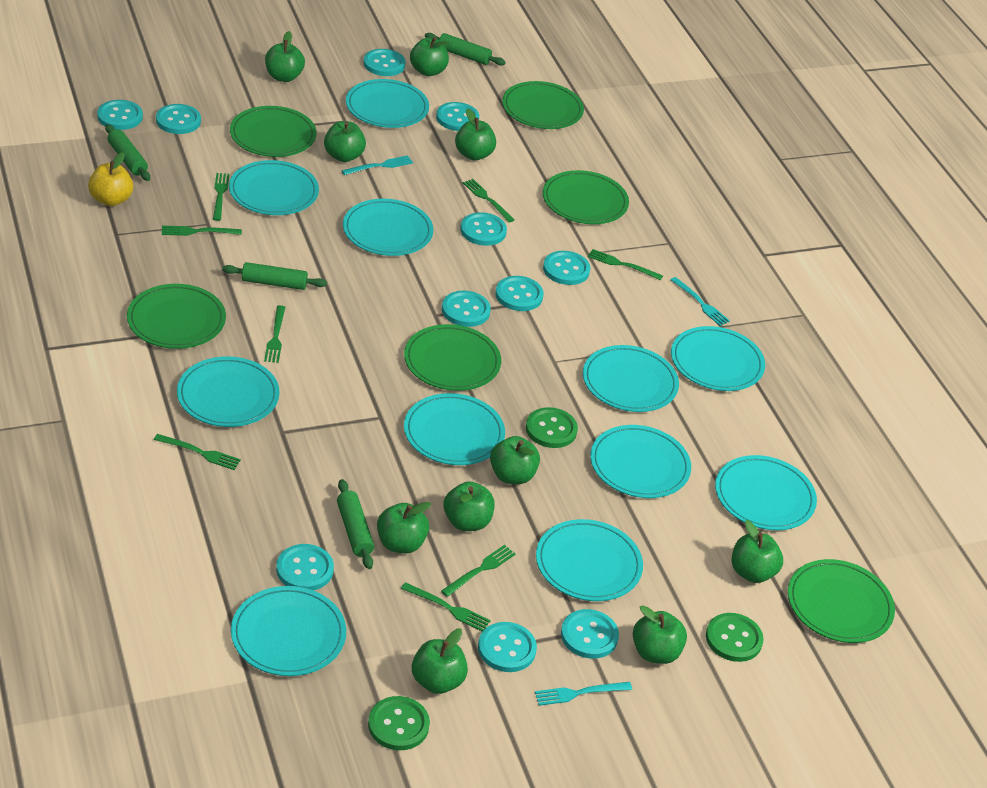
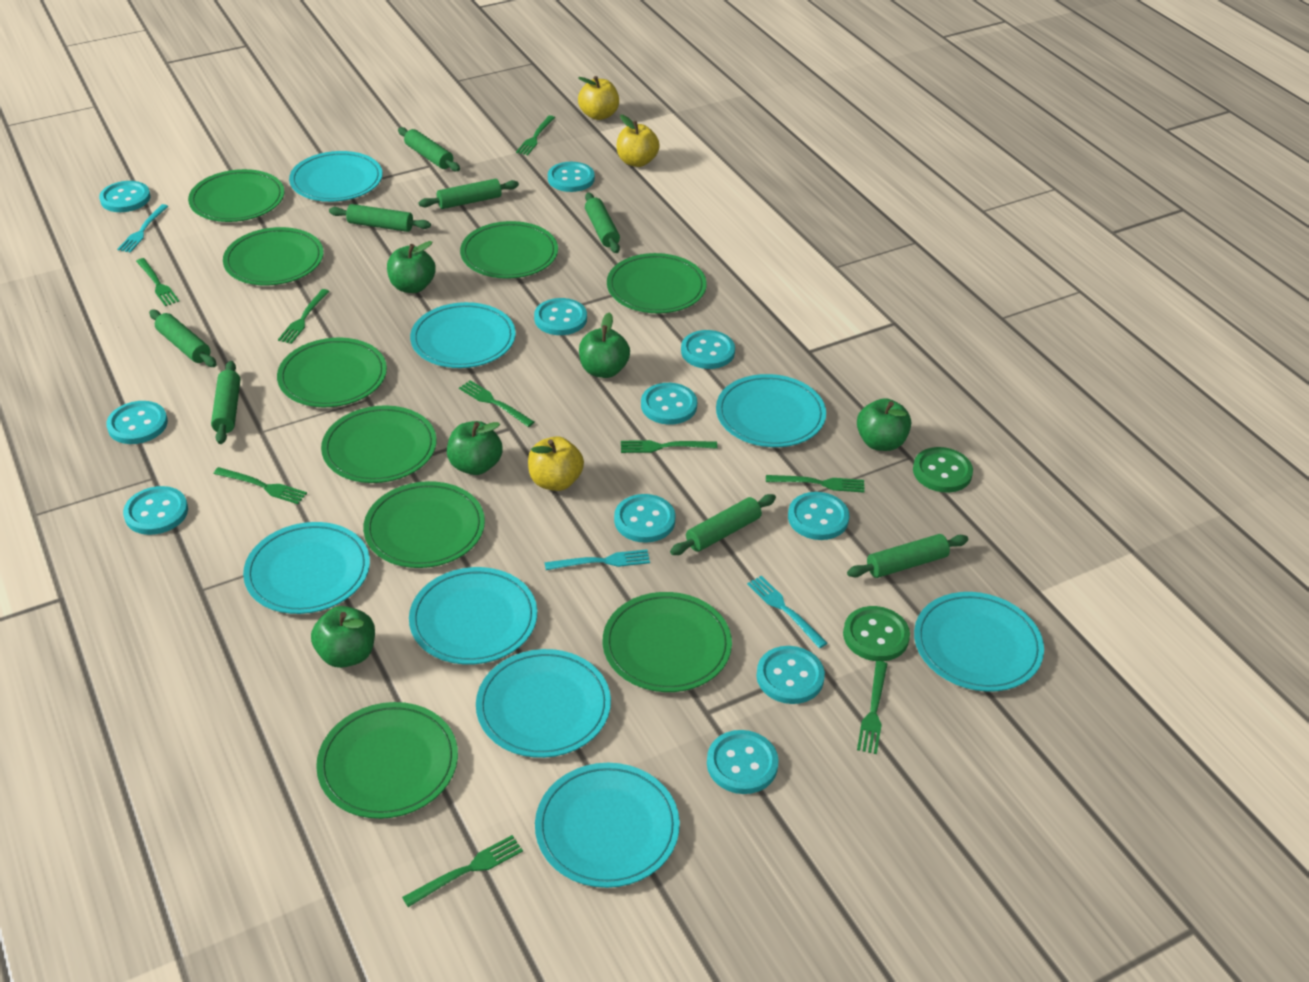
green apple: [265,31,305,82] [324,121,366,162] [377,502,431,553] [410,37,449,76] [412,629,468,694] [444,481,495,531] [455,108,496,161] [490,436,540,484] [633,605,687,664] [732,520,783,583] = 10 -> [311,606,375,668] [387,241,436,293] [447,421,503,475] [579,312,630,378] [857,398,911,451] = 5
green button: [368,696,430,750] [526,407,578,448] [706,613,764,662] = 3 -> [843,606,910,661] [913,447,973,492] = 2
green fork: [154,434,241,470] [162,226,242,236] [213,173,229,221] [264,305,285,363] [401,582,491,632] [441,545,515,597] [463,179,514,222] [588,249,663,280] = 8 -> [136,258,180,306] [214,467,307,504] [278,289,330,344] [402,835,523,907] [459,380,534,427] [516,115,555,155] [621,440,717,453] [766,475,865,493] [857,661,887,754] = 9
green plate: [127,284,226,349] [230,106,317,157] [404,324,501,391] [502,81,584,129] [543,170,629,224] [788,559,895,643] = 6 -> [188,169,285,222] [223,227,324,285] [277,338,387,407] [316,702,458,819] [321,405,437,483] [363,481,485,568] [460,221,558,279] [603,592,732,692] [607,253,707,313] = 9
green rolling pin: [105,124,150,181] [222,262,327,290] [337,479,374,569] [425,33,506,66] = 4 -> [149,310,217,367] [211,361,240,444] [329,204,431,232] [398,127,460,171] [418,179,519,209] [585,192,620,253] [670,494,776,555] [847,534,968,578] = 8
turquoise plate: [177,357,280,427] [229,160,319,215] [231,586,346,676] [343,199,433,256] [346,79,429,128] [404,393,505,465] [536,519,643,601] [583,345,679,412] [590,425,691,498] [671,326,765,391] [715,455,817,530] = 11 -> [243,522,370,614] [289,151,383,202] [409,567,537,665] [410,302,516,368] [476,649,611,758] [535,763,680,888] [716,374,826,447] [914,592,1044,692] = 8
yellow apple: [88,152,133,206] = 1 -> [528,436,584,491] [578,76,619,120] [617,115,660,167] = 3

